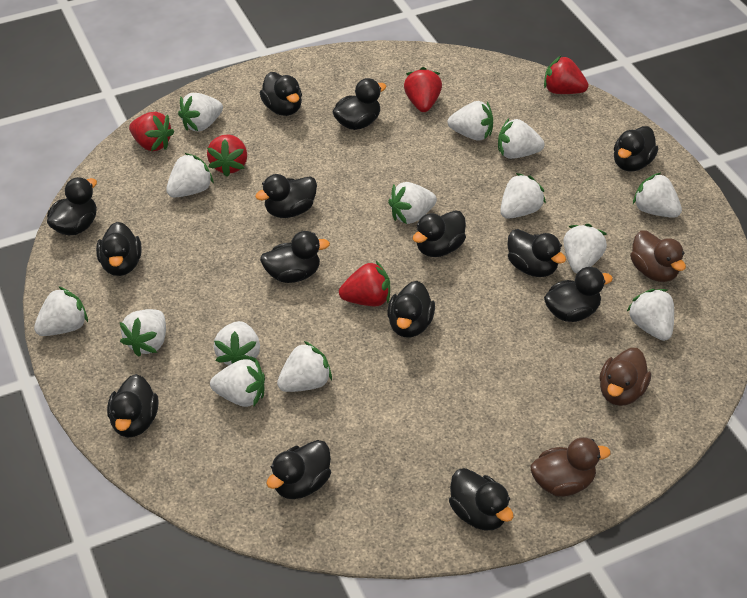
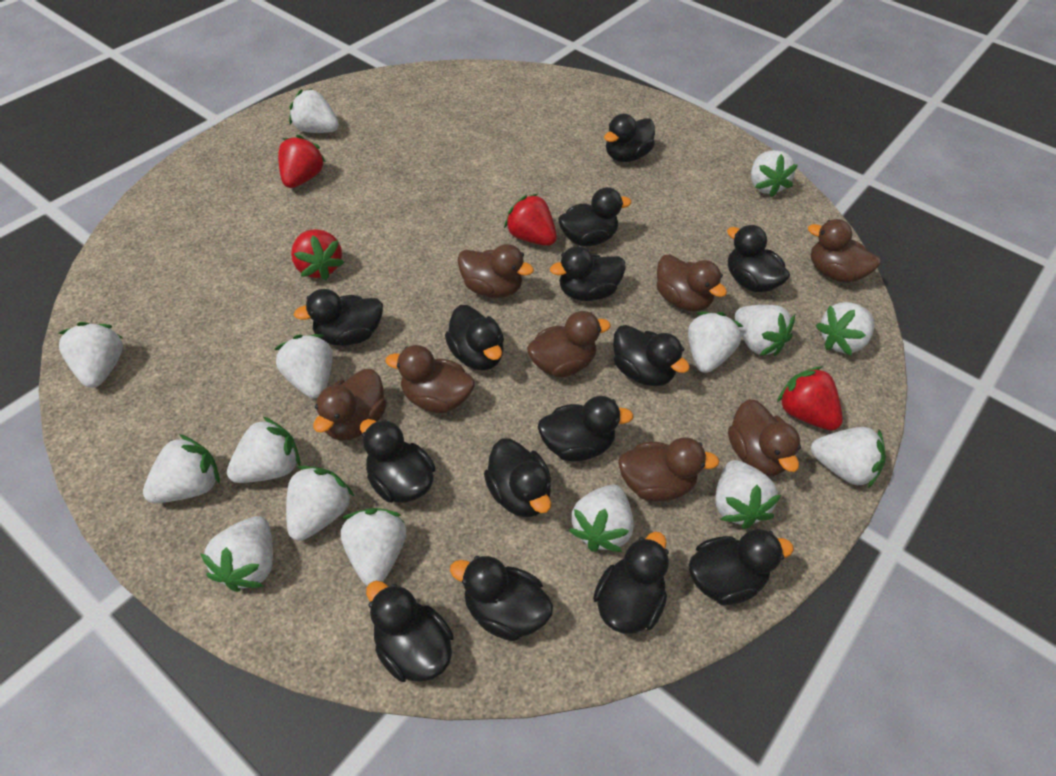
brown duck: [530,437,610,497] [599,348,651,406] [630,230,686,282] = 3 -> [313,369,387,441] [386,345,475,413] [458,244,534,298] [527,311,611,377] [618,437,719,502] [657,254,727,311] [728,399,801,476] [808,219,881,283] = 8
red strawberry: [129,112,174,151] [207,134,247,177] [339,261,390,306] [404,67,442,112] [544,55,589,94] = 5 -> [278,135,326,188] [291,229,344,280] [504,194,557,246] [777,366,843,431] = 4
white strawberry: [34,286,88,336] [120,309,166,357] [166,153,214,198] [178,93,223,132] [210,359,265,407] [214,321,260,365] [277,341,332,392] [388,182,437,224] [448,101,493,141] [498,118,545,159] [500,173,546,219] [563,224,607,273] [626,289,674,341] [633,173,682,218] = 14 -> [58,322,124,388] [143,434,220,503] [200,516,273,592] [227,417,300,483] [274,334,333,399] [286,466,354,541] [289,89,339,133] [341,508,406,586] [568,485,634,552] [688,312,743,373] [715,460,781,529] [735,305,795,356] [751,150,798,198] [811,427,886,488] [816,302,875,355] = 15

